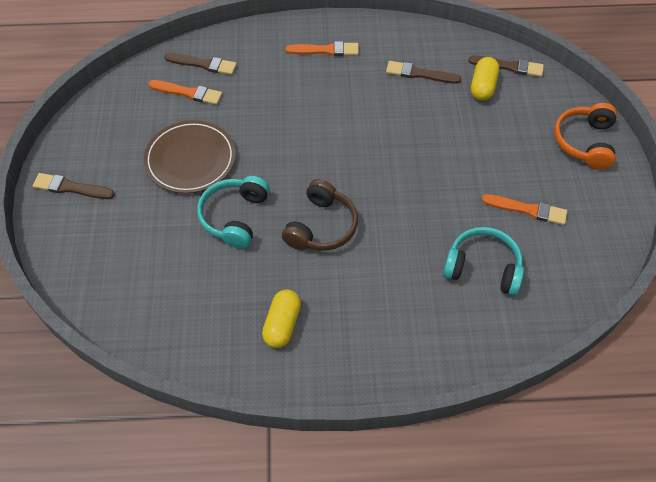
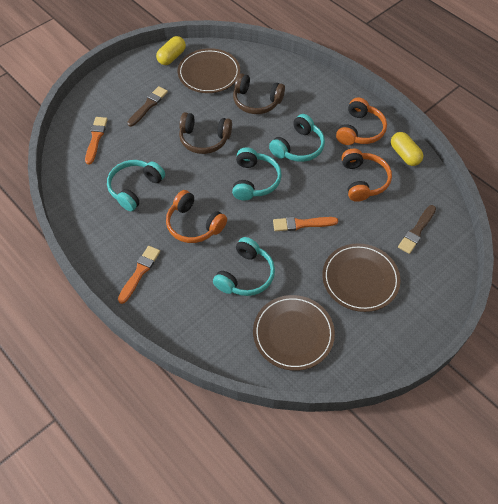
brown brush: [33,173,115,199] [164,53,237,75] [386,61,461,84] [468,56,544,77] = 4 -> [127,86,168,127] [398,205,436,254] = 2
brown headphones: [282,179,358,251] = 1 -> [179,112,232,154] [233,73,285,114] = 2
brown plate: [144,120,236,193] = 1 -> [178,48,240,93] [253,295,335,371] [322,243,401,312] = 3
orange headphones: [554,103,617,170] = 1 -> [166,190,227,243] [336,97,387,145] [341,149,392,202] = 3
turquoise headphones: [197,176,270,249] [443,227,524,296] = 2 -> [107,160,165,211] [213,237,275,296] [232,147,282,200] [269,114,325,162] = 4

